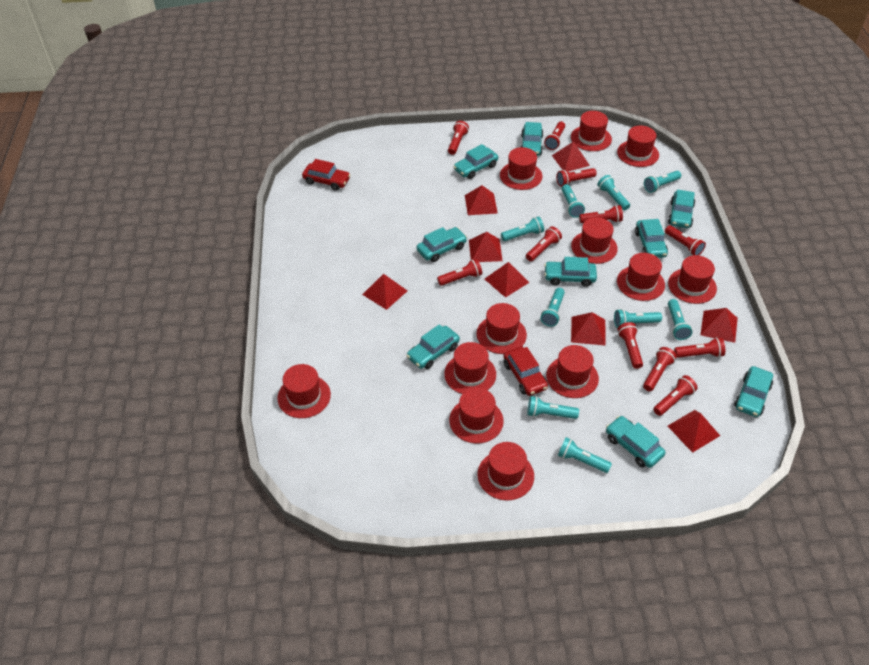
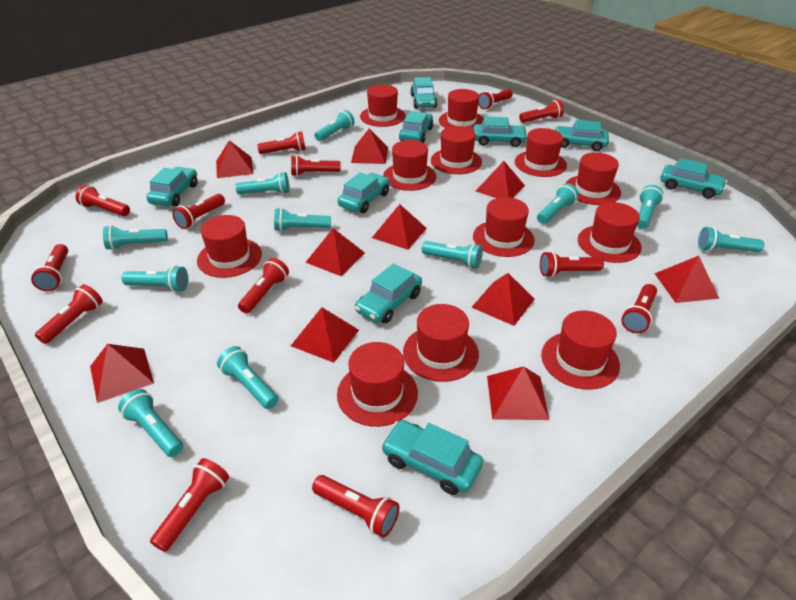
red car: [302,159,350,191] [503,346,548,396] = 2 -> none = 0
red flashlight: [437,259,482,286] [448,121,469,155] [526,226,562,261] [544,122,565,150] [556,168,597,187] [579,205,623,223] [618,322,643,369] [643,347,677,391] [653,375,698,416] [665,225,706,255] [674,338,725,358] = 11 -> [31,244,68,291] [35,284,103,344] [76,185,130,216] [150,458,229,552] [172,194,225,229] [238,258,289,314] [257,131,306,154] [291,155,341,176] [312,475,399,538] [478,89,513,109] [519,100,564,123] [540,251,604,277] [621,284,657,333] = 13
red pyramid: [362,274,407,310] [465,185,498,215] [469,232,503,262] [485,262,530,298] [552,141,590,172] [571,312,606,346] [668,410,720,453] [700,308,738,343] = 8 -> [90,344,154,403] [216,140,254,178] [291,307,359,363] [305,228,365,276] [351,129,388,164] [372,204,427,250] [471,273,535,326] [476,161,525,198] [487,366,549,420] [654,256,719,303] = 10
turquoise flashlight: [501,216,544,241] [527,396,579,419] [540,288,565,327] [558,437,612,473] [562,184,585,218] [597,175,630,210] [614,309,662,328] [644,171,681,193] [668,299,692,340] = 9 -> [103,225,168,250] [118,389,183,457] [122,266,188,292] [217,346,278,409] [235,172,290,195] [274,208,331,232] [315,110,355,141] [422,241,483,269] [537,184,579,224] [637,185,663,229] [698,227,764,252] = 11

